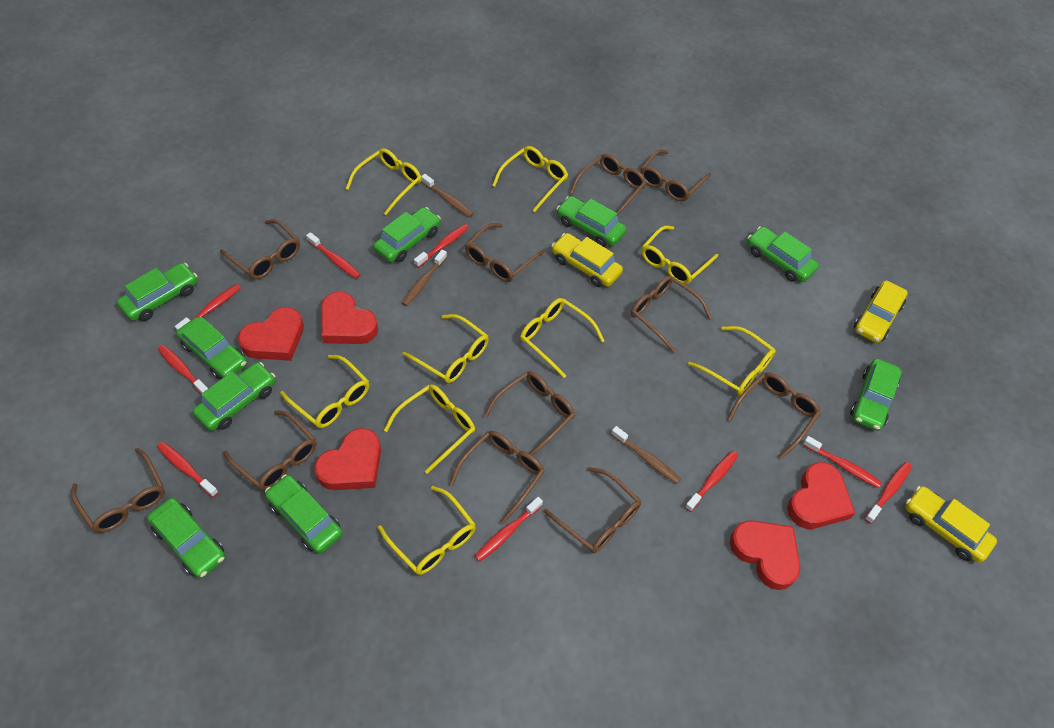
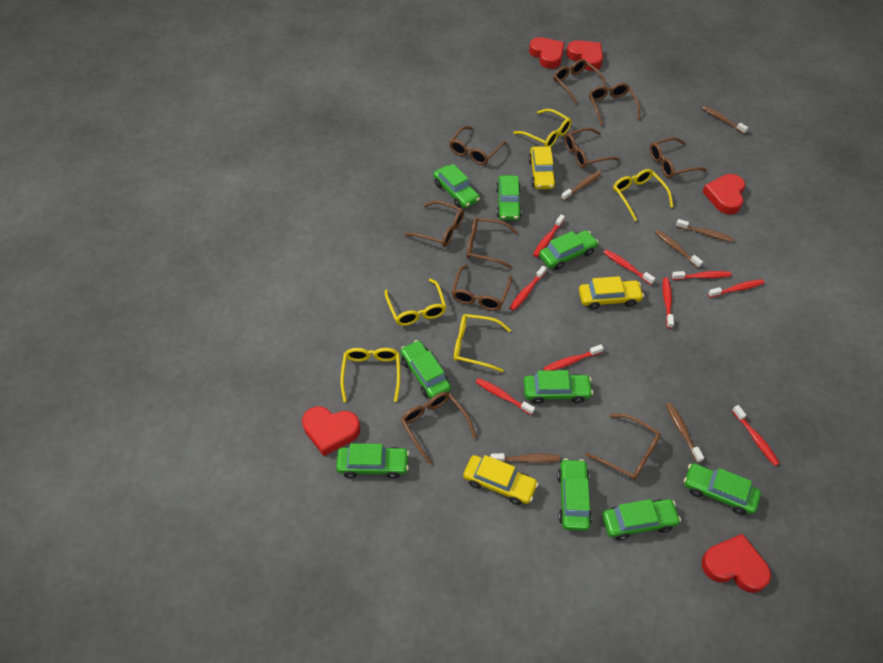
brown glasses: [71,448,165,533] [220,219,300,279] [223,410,316,491] [449,431,545,524] [465,223,545,282] [484,371,575,456] [544,467,641,553] [570,154,647,216] [631,276,712,353] [640,149,711,201] [728,372,821,459] = 11 -> [401,392,476,465] [404,201,464,247] [449,126,507,165] [452,265,512,311] [467,218,518,268] [553,59,607,104] [564,128,620,168] [585,414,661,480] [589,83,640,126] [650,137,707,178] = 10
brown toothbrush: [402,250,447,306] [421,174,473,217] [611,426,681,484] = 3 -> [490,453,560,463] [561,171,602,201] [655,230,703,268] [666,402,704,463] [676,219,734,242] [702,106,749,134] = 6
yellow glasses: [280,355,369,428] [346,148,422,215] [378,486,476,575] [384,384,475,474] [402,314,489,383] [492,146,568,212] [520,298,605,378] [641,226,718,284] [688,326,776,395] = 9 -> [340,348,400,402] [385,279,446,326] [454,314,511,372] [514,109,572,147] [613,169,673,221] = 5

